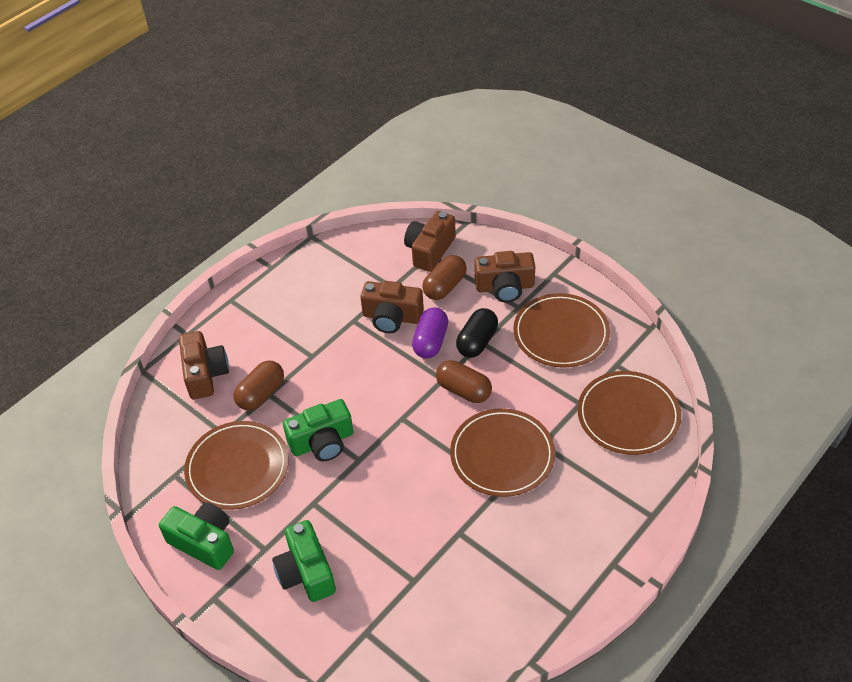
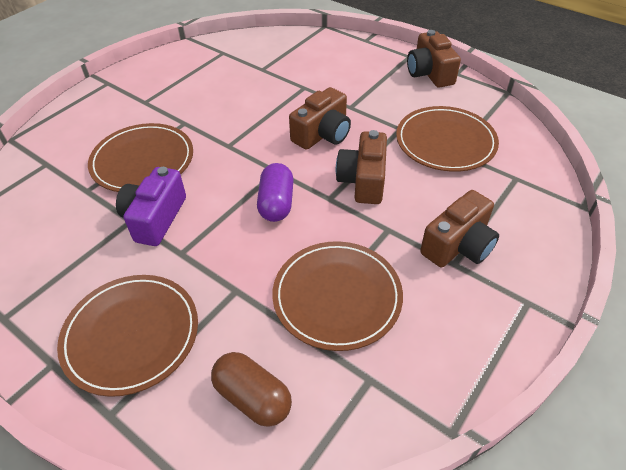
black capsule: [456,308,498,358] = 1 -> none = 0
brown capsule: [234,360,284,410] [422,255,467,300] [436,360,492,403] = 3 -> [211,352,292,427] = 1
green camera: [159,502,234,570] [272,520,336,602] [283,399,353,461] = 3 -> none = 0
purple camera: none = 0 -> [116,167,186,246] = 1

